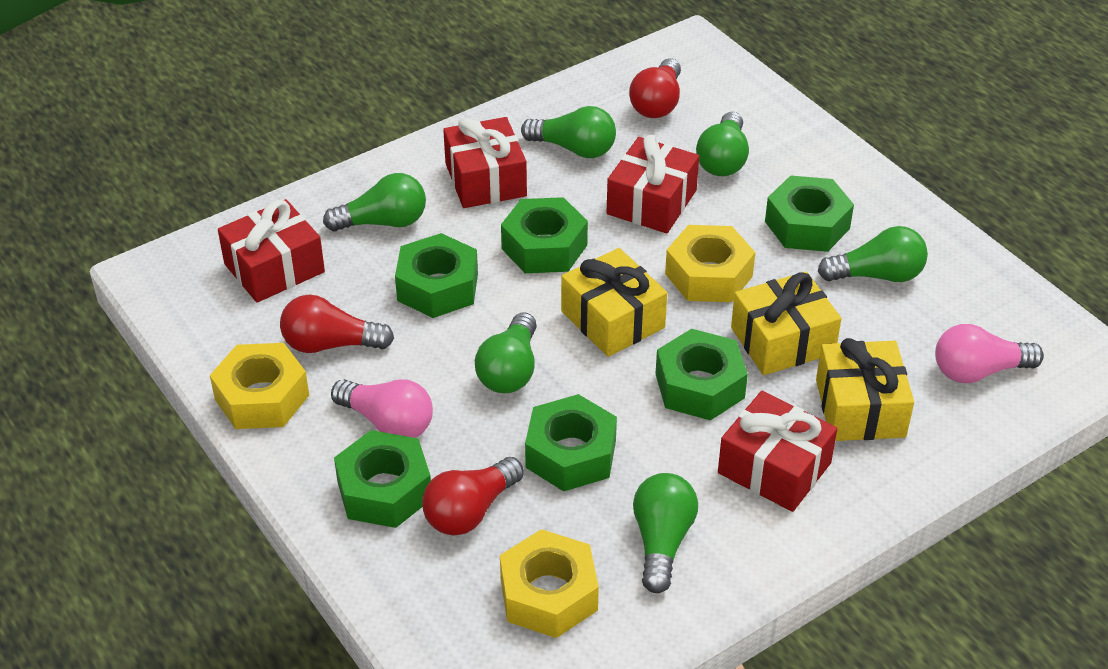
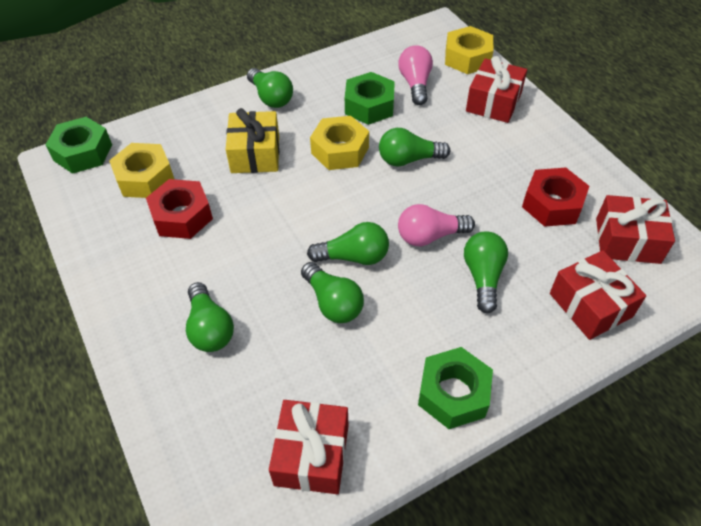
green nut: [334,430,431,528] [395,233,478,318] [501,197,588,273] [525,394,617,491] [655,329,748,421] [765,175,854,252] = 6 -> [45,117,112,174] [345,72,395,125] [418,347,493,429] = 3
red light bulb: [280,295,394,353] [422,457,524,536] [629,58,681,118] = 3 -> none = 0
red nut: none = 0 -> [146,179,213,239] [522,168,589,227] = 2
yellow gift: [561,248,667,357] [731,272,841,375] [816,338,914,441] = 3 -> [226,108,279,173] = 1

